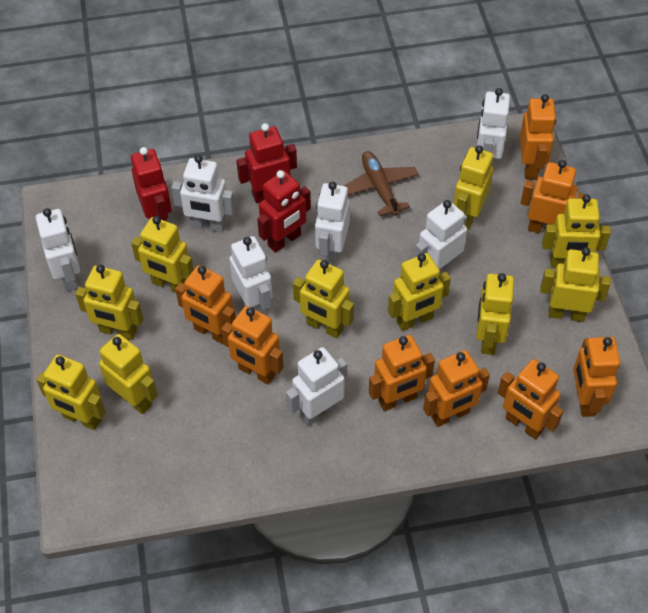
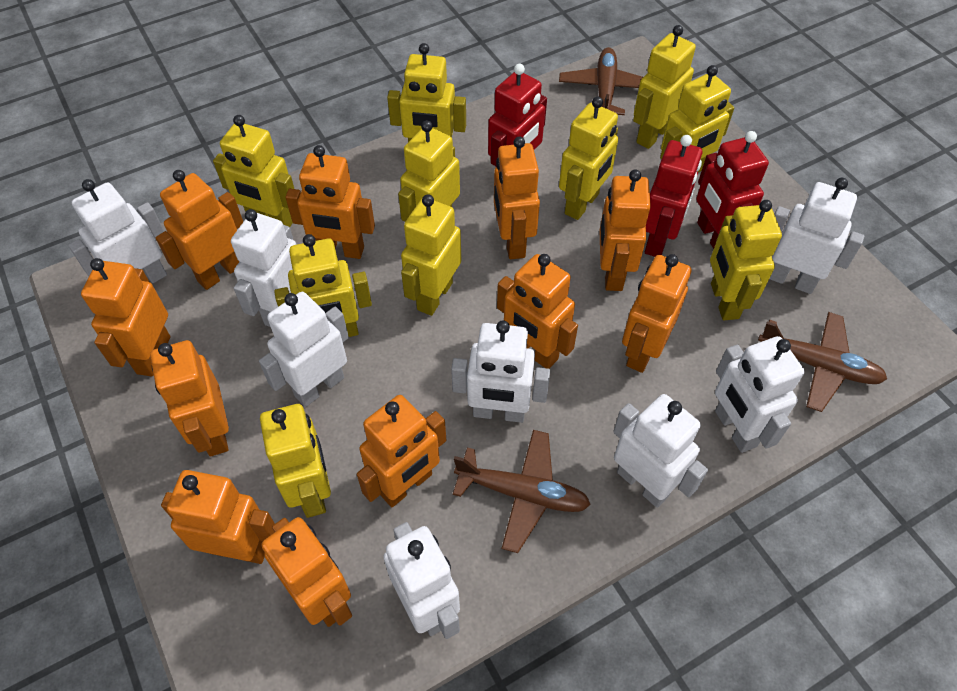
brown plane: [344,151,418,216] = 1 -> [453,430,591,553] [559,47,643,115] [758,312,887,412] = 3
orange robot: [175,265,236,344] [221,306,283,385] [369,335,435,411] [423,350,490,427] [498,359,564,439] [520,94,556,179] [521,160,585,233] [573,337,620,417] = 8 -> [81,258,170,376] [150,340,229,457] [156,170,243,290] [161,470,275,564] [261,517,352,627] [285,145,375,259] [357,395,446,507] [494,136,540,259] [497,254,578,369] [600,169,651,291] [622,254,691,373] = 11
white robot: [36,208,80,292] [171,155,235,233] [229,236,273,315] [286,347,347,427] [315,181,350,265] [414,200,467,271] [477,88,510,167] = 7 -> [68,179,167,283] [231,209,297,327] [259,292,349,407] [383,522,460,639] [451,320,550,423] [613,394,708,508] [715,336,805,453] [769,178,864,294] = 8

